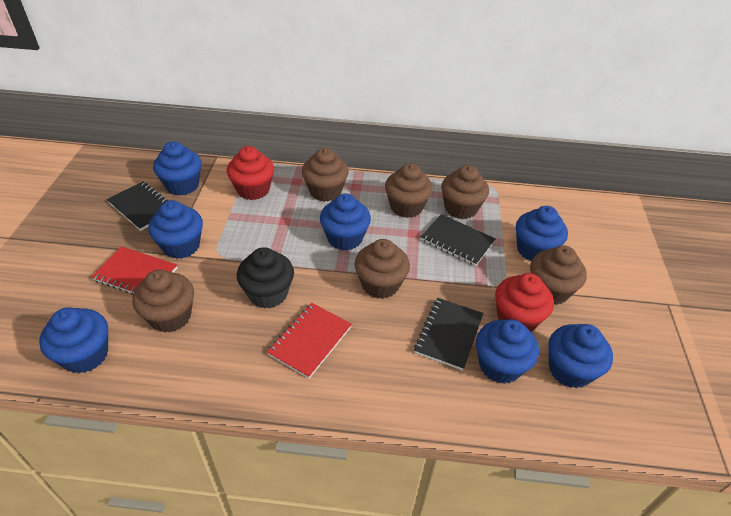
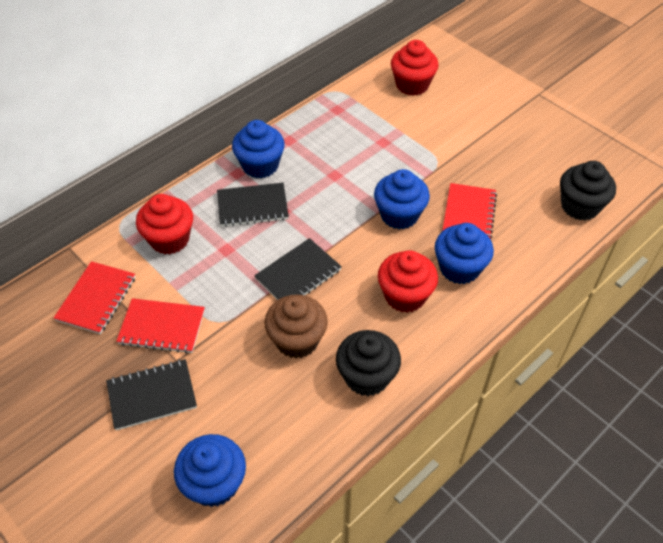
black cupcake: [237,247,294,308] = 1 -> [336,330,401,396] [560,161,616,221] = 2
blue cupcake: [39,307,108,373] [148,200,203,259] [153,141,202,195] [320,194,371,251] [476,319,539,384] [516,206,568,261] [548,324,613,389] = 7 -> [174,434,246,507] [232,120,285,179] [374,169,430,229] [435,223,494,284] = 4
brown cupcake: [132,270,194,333] [302,148,349,202] [355,239,410,299] [385,163,433,218] [441,165,489,219] [530,245,587,305] = 6 -> [265,294,328,358] = 1
red cupcake: [227,146,274,200] [495,273,554,332] = 2 -> [136,194,193,255] [378,250,438,313] [391,40,439,96] = 3
red notebook: [91,246,177,295] [267,303,352,379] = 2 -> [54,261,135,334] [116,298,205,354] [442,183,497,239] = 3

